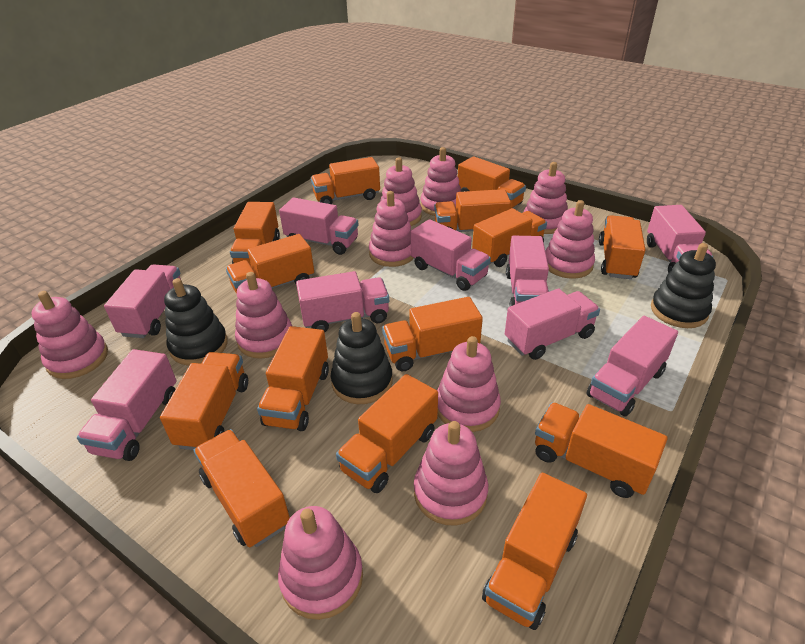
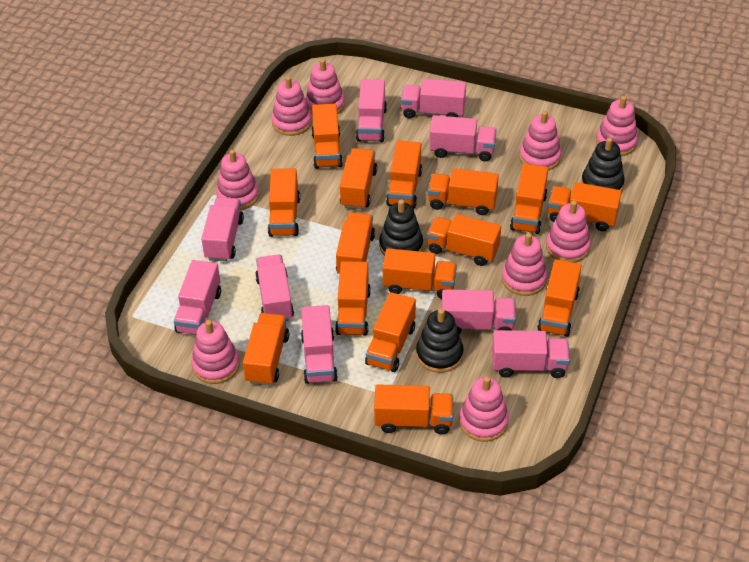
orange truck: [160,352,248,450] [193,429,290,547] [226,234,314,294] [230,202,280,265] [257,326,329,431] [311,157,380,204] [336,374,438,493] [382,297,483,371] [434,189,511,232] [458,156,526,209] [472,208,547,267] [482,473,587,630] [535,402,667,498] [599,215,645,279] = 14 -> [243,313,289,386] [268,168,300,237] [311,104,343,169] [335,261,371,336] [336,213,375,274] [340,148,377,210] [365,292,416,372] [374,384,453,435] [383,248,457,299] [386,140,422,208] [427,214,501,266] [428,168,499,215] [510,164,548,234] [537,259,581,337] [548,182,622,231] = 15
pink stacking toy: [31,291,108,379] [235,272,292,359] [278,506,363,620] [369,191,414,267] [380,157,422,226] [414,421,488,525] [420,147,461,216] [437,336,501,432] [523,162,568,234] [545,200,595,279] = 10 -> [191,320,240,384] [216,150,259,210] [271,76,312,136] [305,59,345,115] [459,376,509,442] [502,233,547,296] [519,111,561,170] [546,200,591,263] [596,96,638,156] = 9

